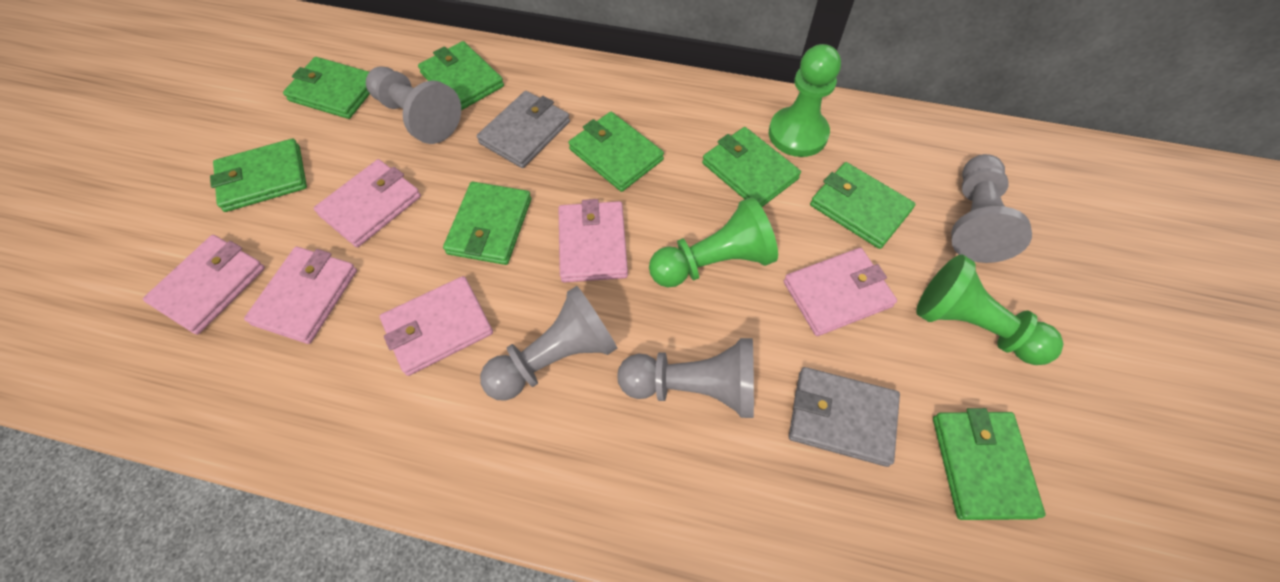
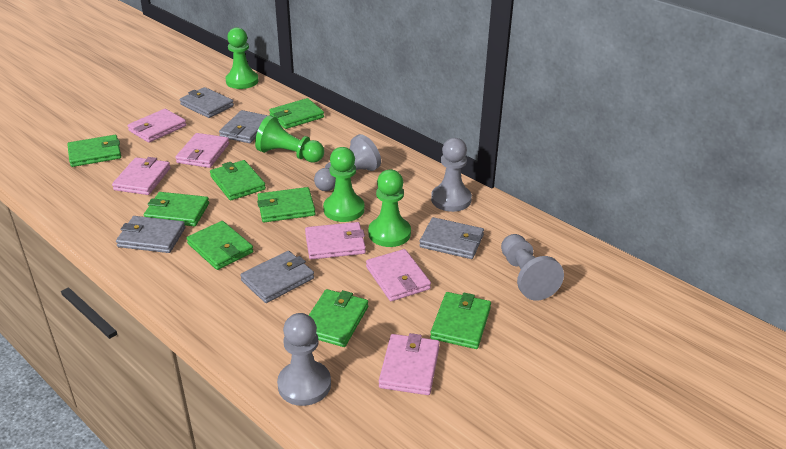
green pawn: [649,197,778,287] [769,44,841,157] [916,254,1063,365] = 3 -> [225,27,259,89] [255,115,324,163] [323,147,365,222] [368,170,411,247] = 4
grey wallet: [477,91,570,168] [789,367,900,467] = 2 -> [116,216,185,253] [180,87,234,118] [219,110,268,143] [240,251,314,303] [419,217,484,259] = 5

